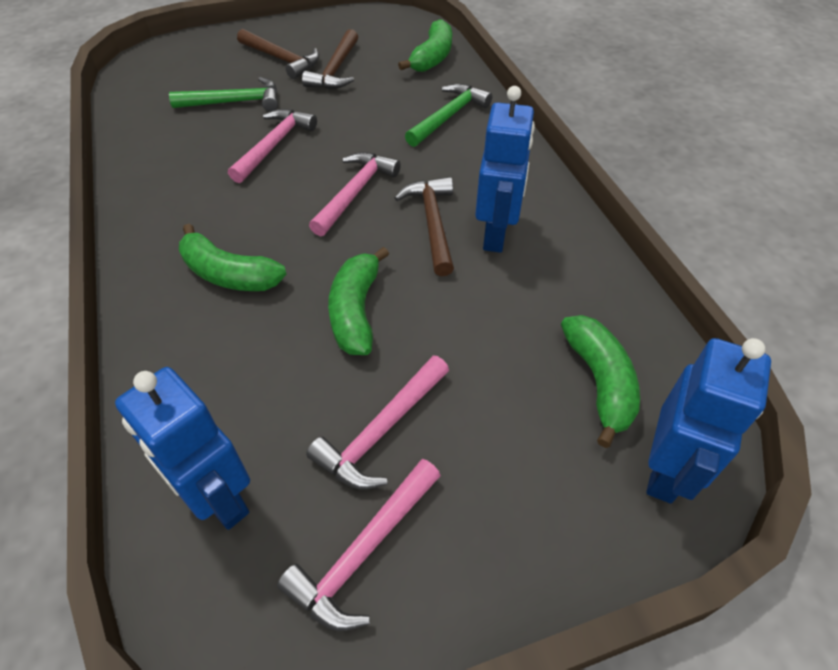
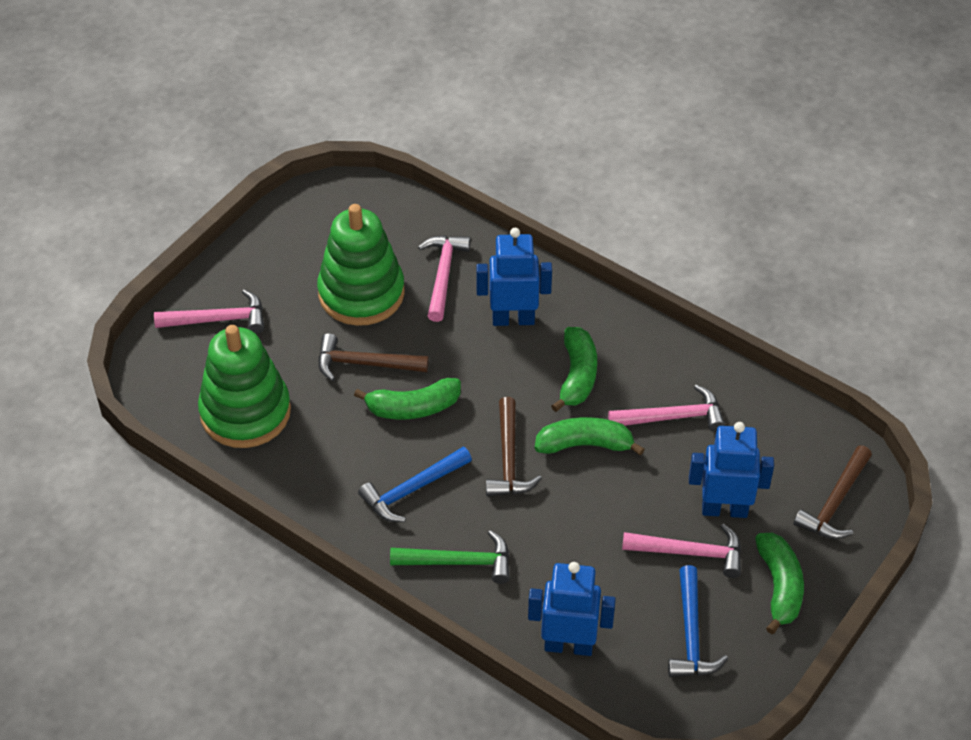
blue hammer: none = 0 -> [358,447,472,522] [668,565,728,677] = 2
green hammer: [169,77,278,111] [405,83,492,147] = 2 -> [390,530,510,584] = 1
green stacking toy: none = 0 -> [198,325,291,448] [317,204,405,326] = 2

